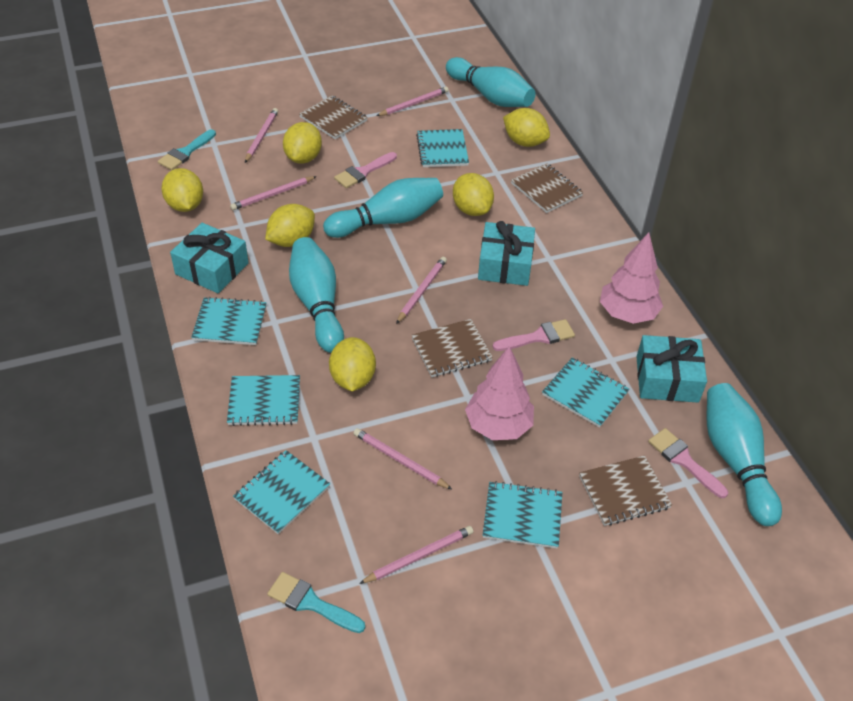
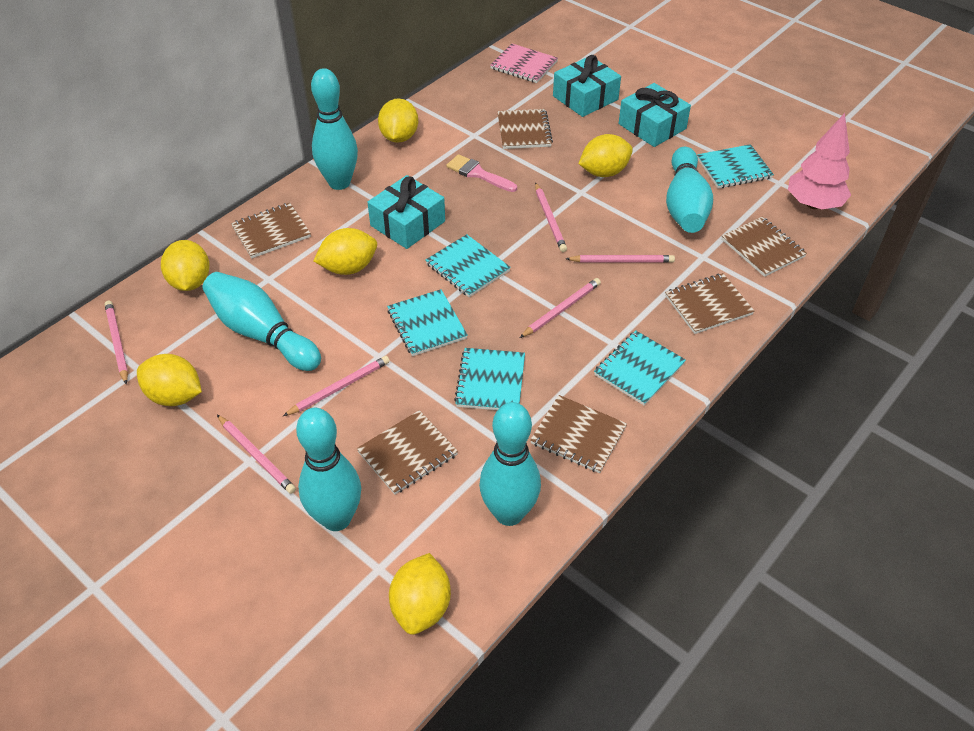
brown notebook: [299,95,368,139] [411,319,493,377] [511,163,583,213] [579,455,672,526] = 4 -> [231,203,311,258] [357,410,458,494] [497,109,553,149] [530,395,627,473] [665,273,755,334] [722,217,807,277] = 6
pink brush: [334,152,397,188] [493,319,575,351] [648,428,728,498] = 3 -> [446,154,517,192] = 1
pink notebook: none = 0 -> [490,44,558,83] = 1
pink tree: [465,346,534,440] [600,232,663,324] = 2 -> [788,113,851,209] = 1
turquoise bowling pin: [289,237,344,353] [323,178,443,238] [446,57,535,107] [707,383,782,526] = 4 -> [202,272,321,371] [296,408,361,531] [311,68,358,190] [479,402,541,526] [666,147,713,233] = 5
turquoise brush: [158,129,216,170] [267,572,365,633] = 2 -> none = 0
turquoise notebook: [191,297,267,345] [227,375,300,426] [233,450,330,534] [416,129,469,167] [483,481,563,548] [542,357,630,428] = 6 -> [387,289,468,356] [426,234,511,297] [454,348,525,410] [594,331,686,406] [697,144,774,189] = 5

